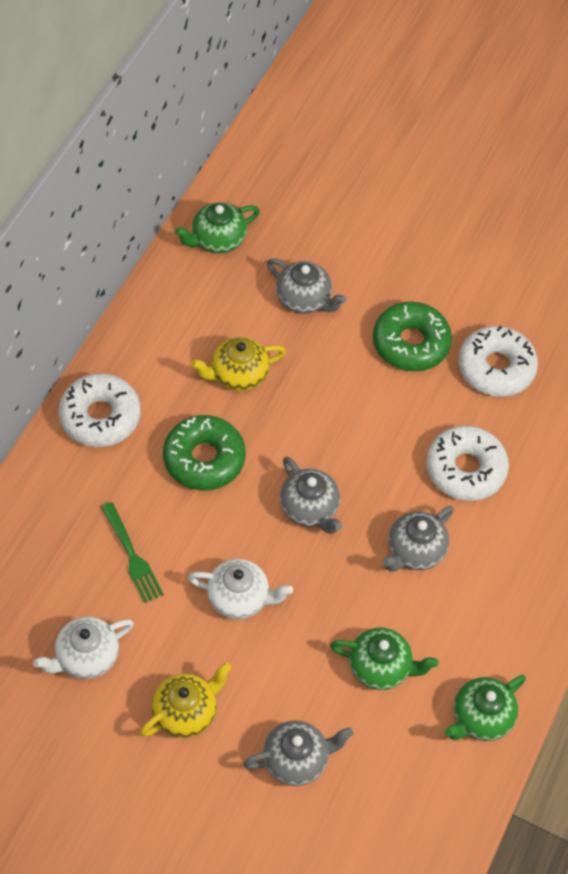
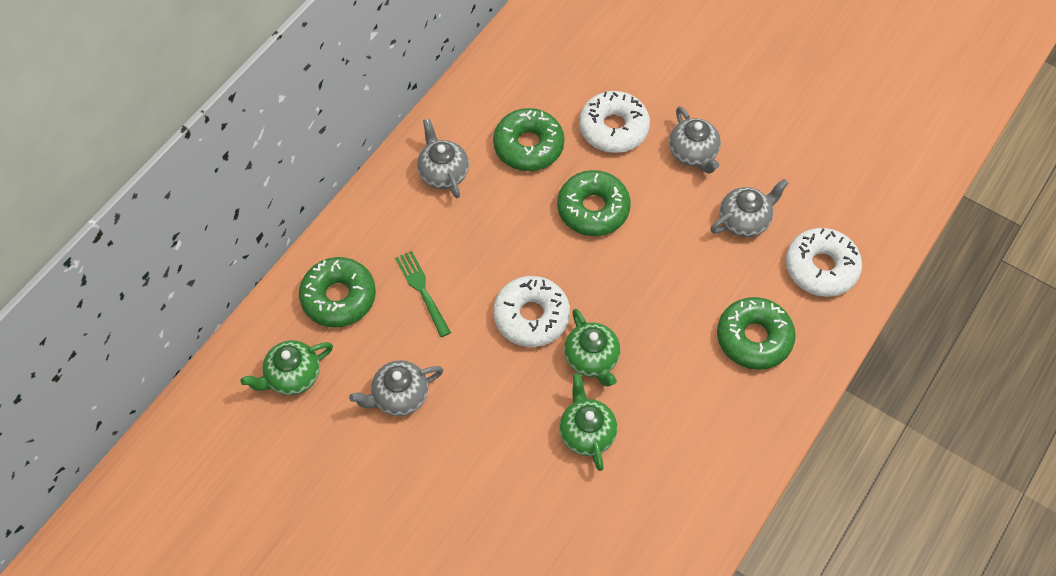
green donut: [163,415,246,491] [373,301,452,372] = 2 -> [299,257,376,327] [493,108,564,171] [557,170,631,236] [717,297,796,370] = 4
white teapot: [33,617,134,679] [188,559,293,619] = 2 -> none = 0
yellow teapot: [140,662,232,738] [191,337,286,391] = 2 -> none = 0

